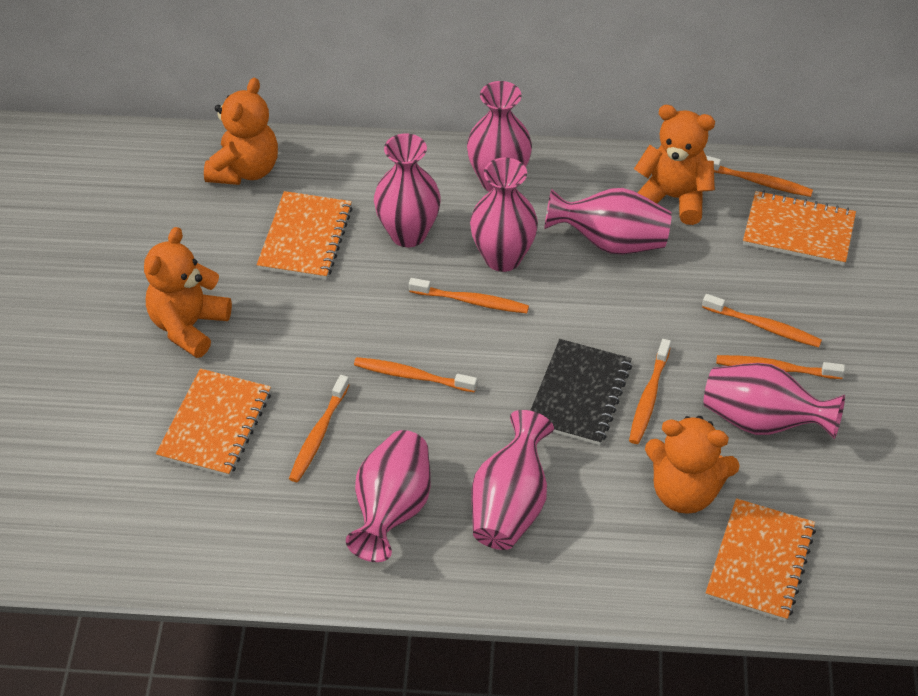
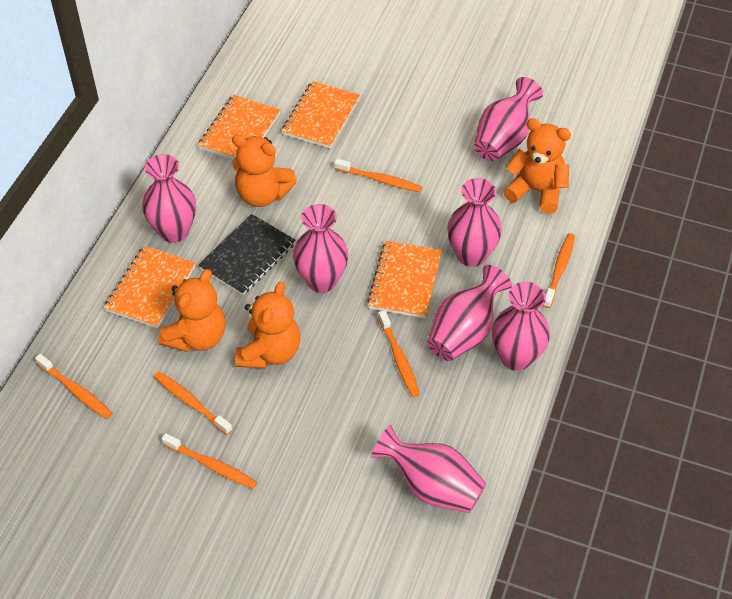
orange toothbrush: [289,375,350,482] [354,357,477,393] [409,278,529,313] [629,339,671,444] [702,294,822,347] [706,156,813,197] [716,355,845,379] = 7 -> [35,354,113,419] [154,371,233,435] [162,433,257,489] [335,159,422,192] [378,310,420,397] [543,233,575,308] = 6

